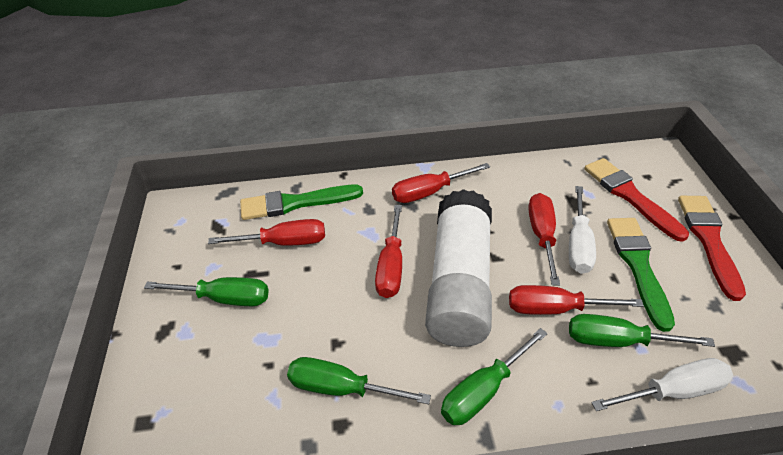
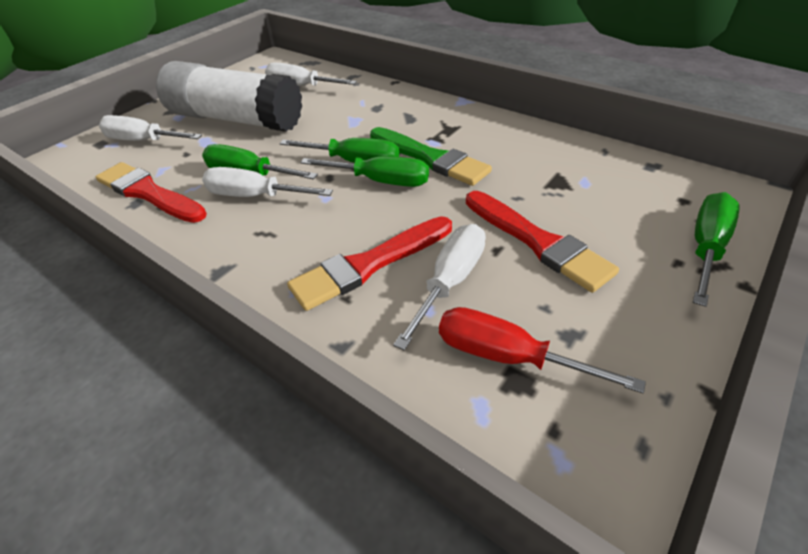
green brush: [240,185,363,220] [607,218,675,332] = 2 -> [370,127,492,186] = 1
red brush: [584,158,689,242] [678,196,746,301] = 2 -> [96,162,207,223] [287,216,452,311] [466,191,619,293] = 3
red screwdriver: [208,219,325,246] [375,205,402,298] [392,163,490,203] [509,285,644,315] [528,193,560,285] = 5 -> [439,307,646,394] = 1
white screwdriver: [569,186,596,274] [591,358,733,411] = 2 -> [99,115,202,141] [202,167,333,197] [265,62,357,86] [393,224,486,350] = 4

